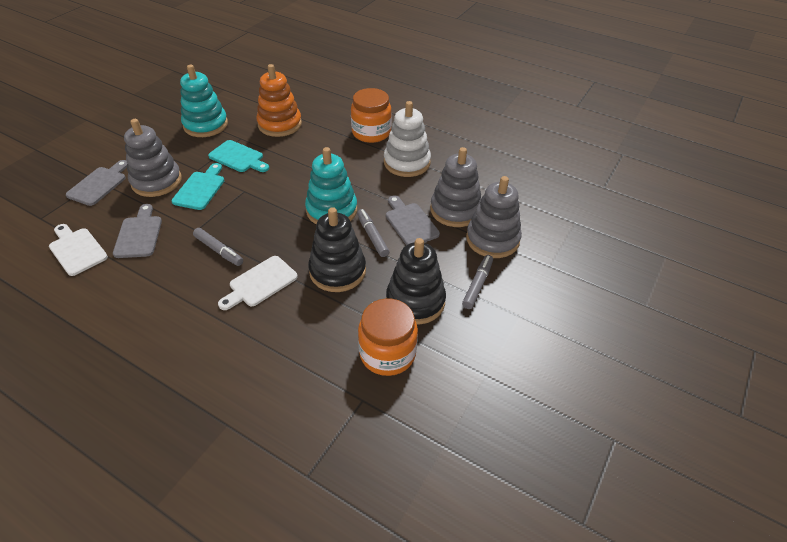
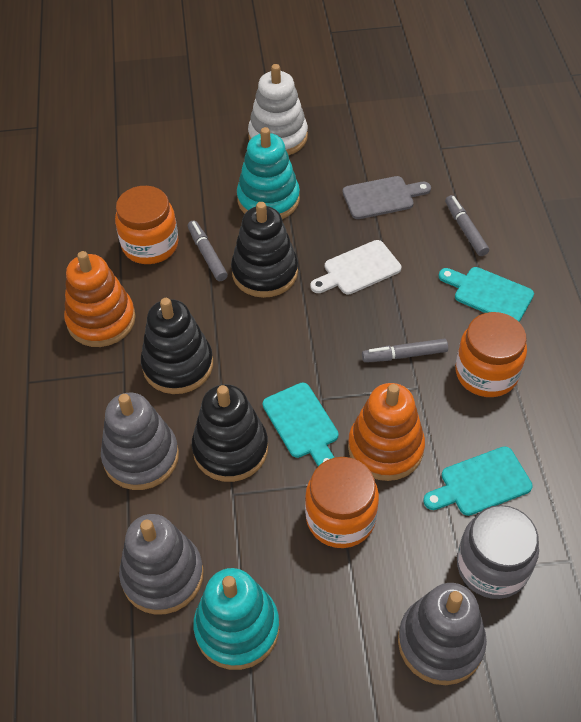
black stacking toy: [308,207,366,292] [386,238,446,325] = 2 -> [141,298,213,394] [192,384,268,482] [231,202,298,298] = 3
grey cutting board: [66,160,127,206] [113,204,162,258] [386,195,440,245] = 3 -> [343,176,431,219] = 1
grey jar: none = 0 -> [457,505,539,599] = 1
orange jar: [351,88,392,143] [358,298,418,376] = 2 -> [115,186,179,264] [305,457,379,548] [455,312,527,397] = 3
orange stacking toy: [257,64,302,137] = 1 -> [64,251,136,347] [348,383,425,481] = 2
turquoise cutting board: [171,163,224,210] [208,140,269,172] = 2 -> [263,383,339,466] [423,446,533,516] [439,267,534,322] = 3
white cutting board: [49,224,108,276] [218,256,298,310] = 2 -> [310,240,401,295] = 1

